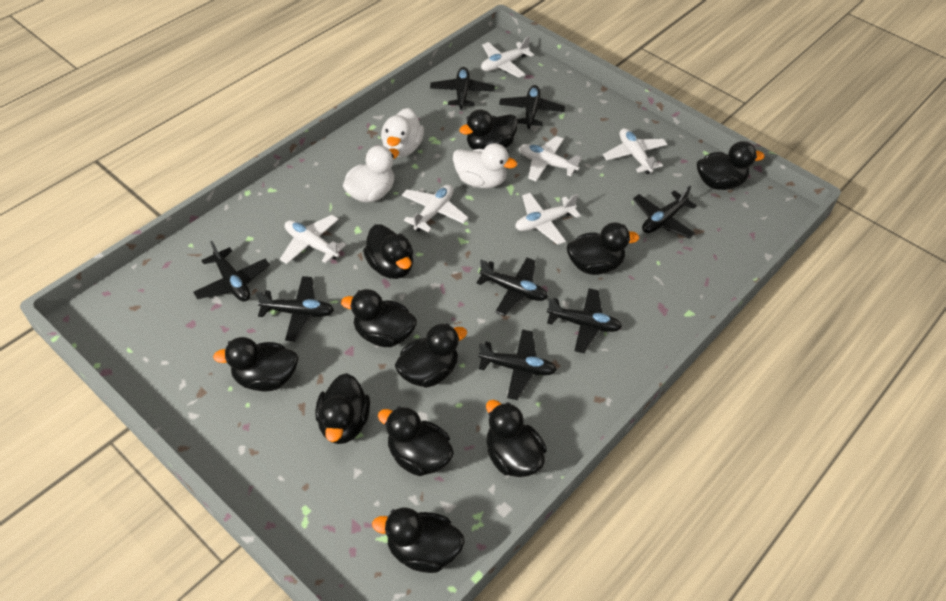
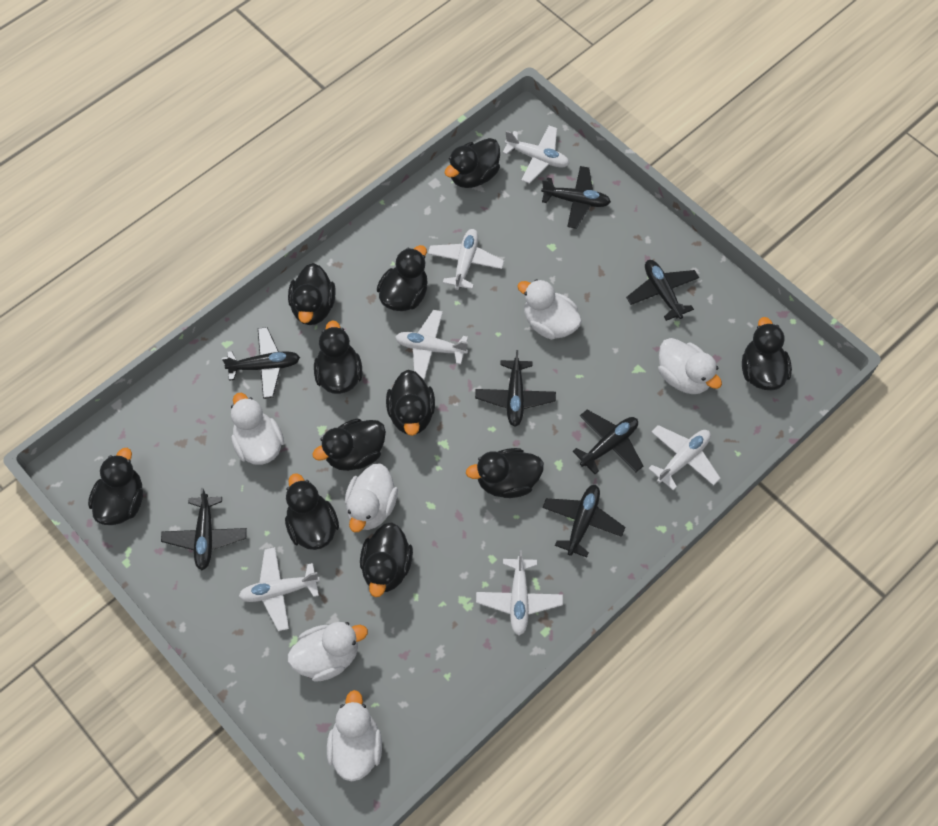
black plane: [193,241,270,302] [255,276,334,341] [430,67,495,110] [477,258,548,316] [478,329,557,400] [499,85,565,129] [547,288,622,353] [633,186,697,239] = 8 -> [161,488,247,570] [222,327,300,399] [475,350,556,427] [541,166,611,229] [542,485,625,557] [572,410,643,474] [626,260,699,321] = 7
white duck: [343,145,399,203] [381,108,424,157] [453,143,517,188] = 3 -> [231,393,284,465] [288,622,368,682] [327,690,382,781] [345,463,398,532] [517,279,582,340] [658,338,722,394] = 6

